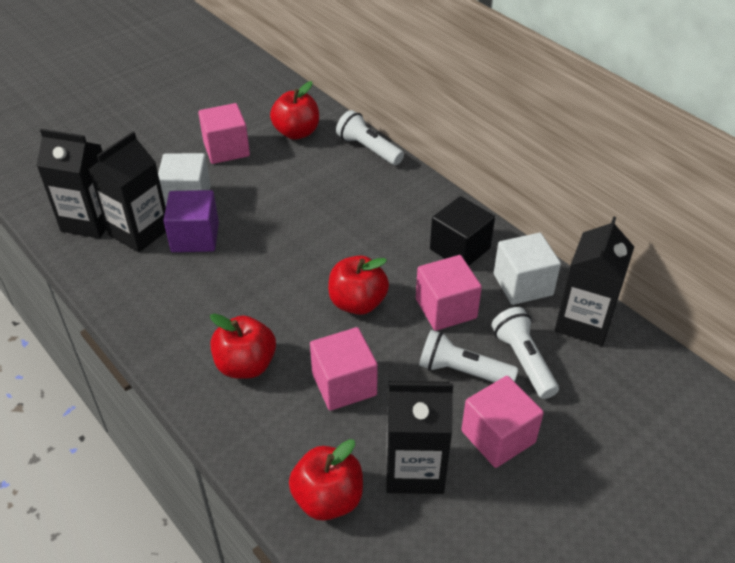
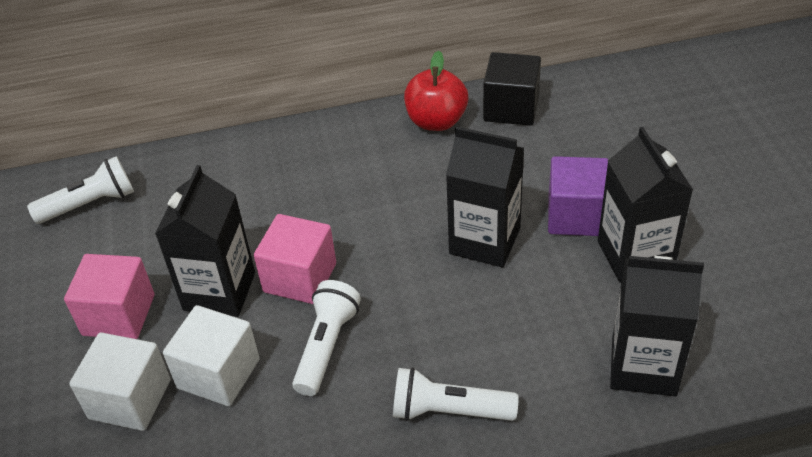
pink cube: [198,103,250,164] [310,327,378,411] [416,255,482,331] [461,376,544,468] = 4 -> [64,254,154,339] [254,214,336,304] = 2
red apple: [210,314,276,379] [270,81,319,140] [289,439,363,521] [328,255,389,315] = 4 -> [404,51,468,131] = 1

